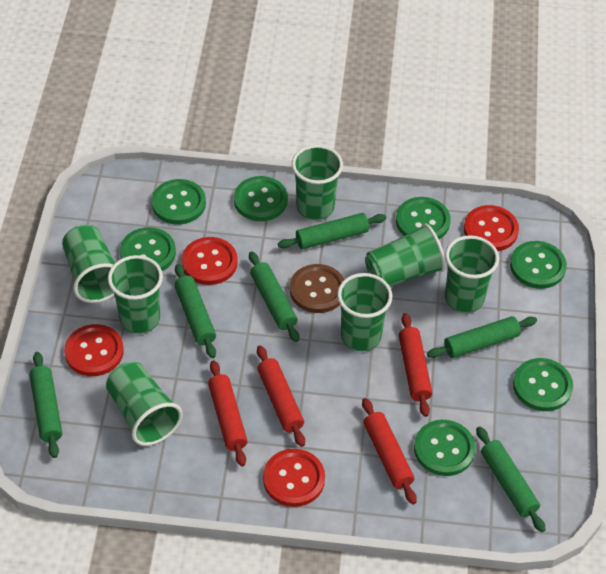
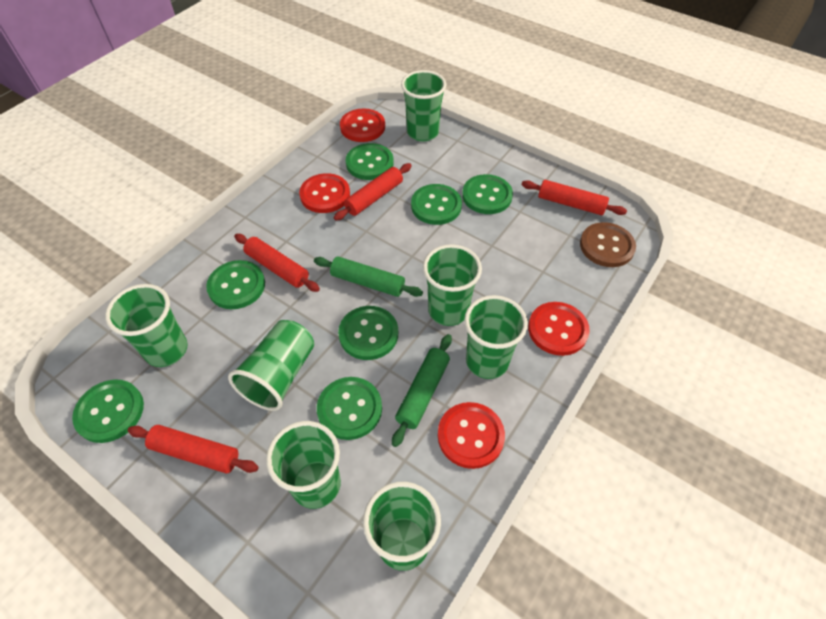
green rolling pin: [29,352,62,458] [174,264,216,358] [249,252,299,342] [278,213,386,250] [427,316,537,358] [476,426,546,532] = 6 -> [314,256,423,297] [392,334,452,447] = 2

